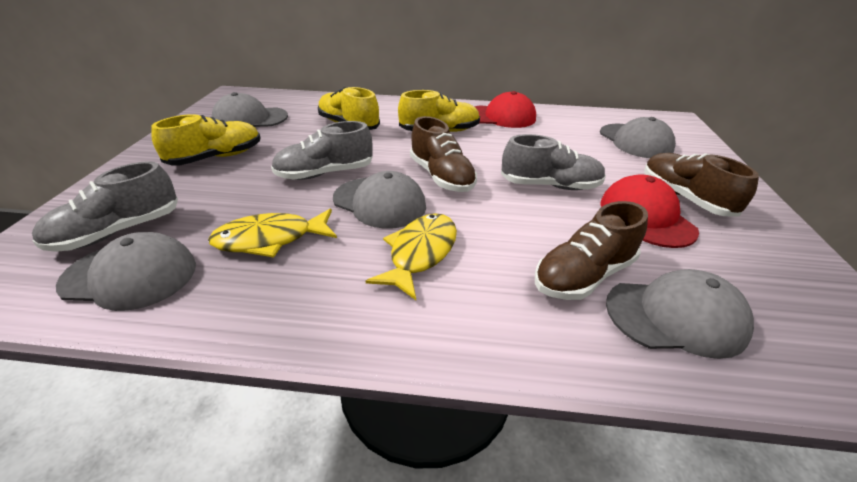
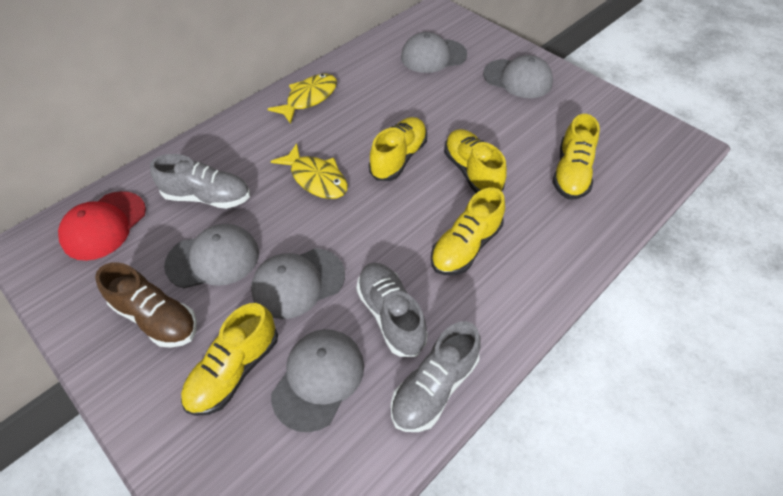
brown shoe: [410,116,477,192] [535,201,648,300] [644,153,759,216] = 3 -> [95,262,197,348] = 1
red cap: [474,91,536,128] [600,174,699,248] = 2 -> [58,191,146,261] = 1
yellow shoe: [151,114,261,166] [318,87,380,130] [398,90,480,132] = 3 -> [181,303,278,416] [369,117,427,181] [431,188,505,275] [444,129,507,193] [553,114,600,200] = 5

